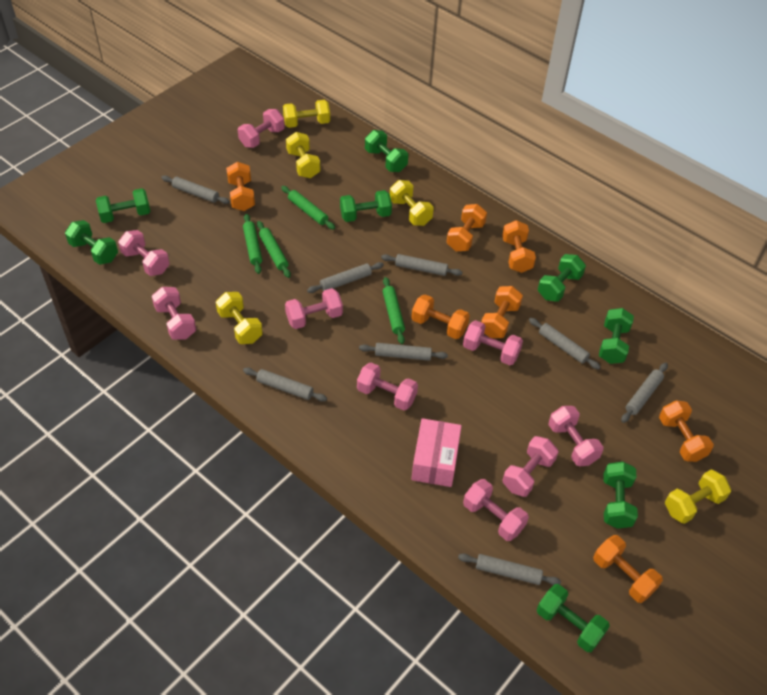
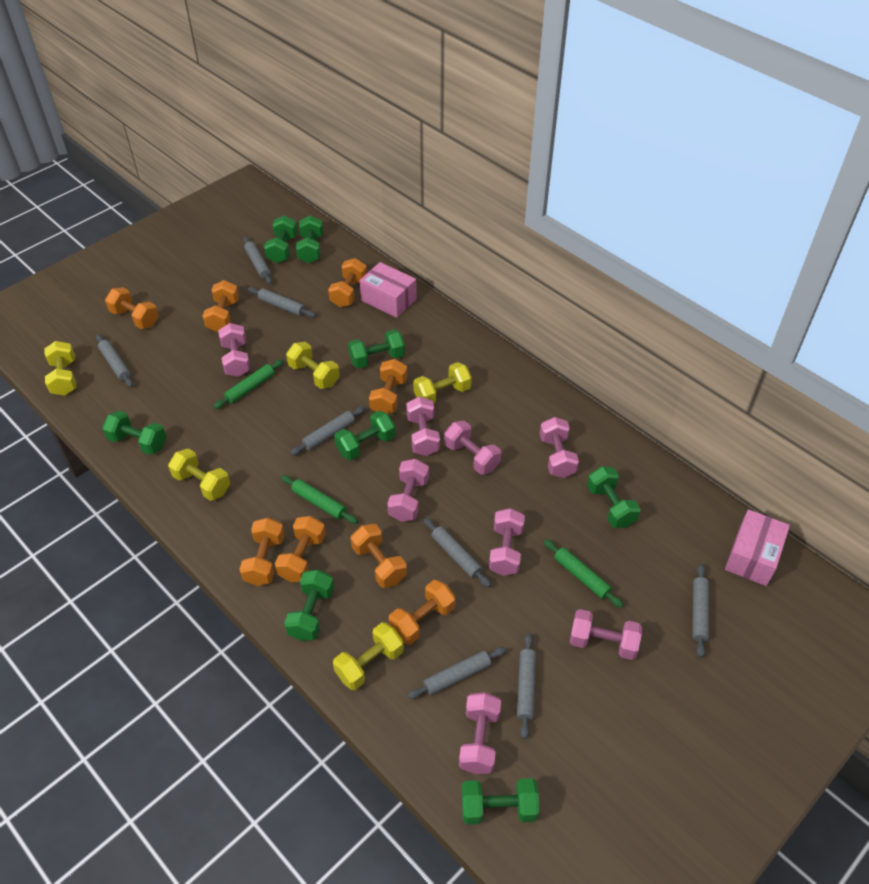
green rolling pin: [243,214,262,274] [257,221,291,278] [281,186,335,230] [383,277,405,344] = 4 -> [214,359,284,409] [281,475,358,524] [544,540,623,608] = 3
orange dumbbell: [226,162,255,211] [411,294,470,339] [446,204,487,251] [481,286,523,338] [502,220,536,273] [593,535,663,603] [659,400,714,462] = 7 -> [105,287,159,329] [203,280,239,332] [239,518,285,586] [275,516,326,582] [328,258,367,307] [351,524,407,588] [369,359,407,414] [389,580,456,645] = 8
pink box: [411,418,462,487] = 1 -> [360,262,417,318] [725,509,790,586] = 2
pink dumbbell: [118,230,170,276] [152,287,196,340] [238,109,285,148] [285,288,343,329] [357,363,418,411] [463,320,523,365] [463,479,529,541] [502,436,558,497] [548,406,604,466] = 9 -> [218,323,250,377] [387,459,429,522] [406,396,440,456] [444,420,501,475] [459,692,501,774] [489,508,525,576] [540,417,579,478] [570,609,642,660] = 8

